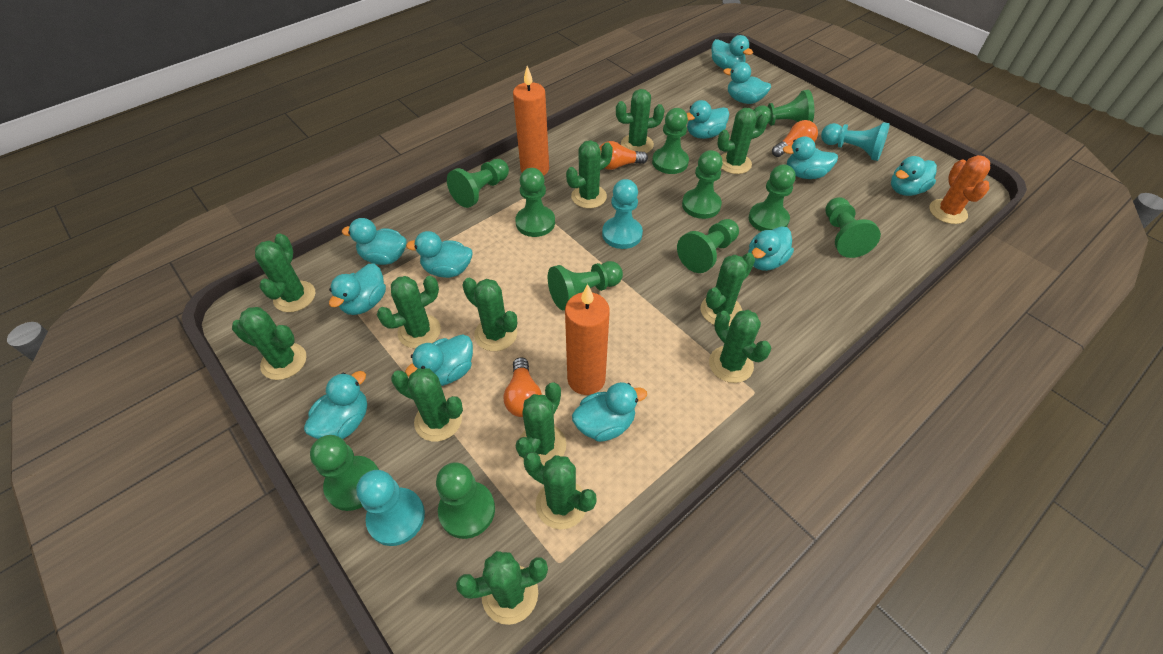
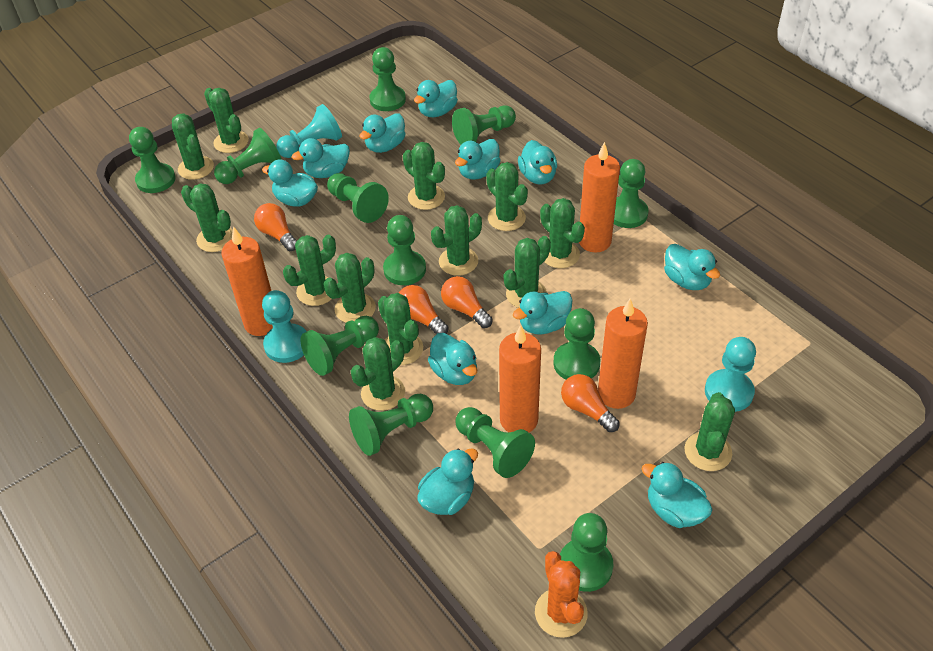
green pawn: [310,435,379,511] [436,462,495,539] [447,159,509,208] [515,168,555,237] [548,261,623,310] [652,108,689,174] [677,219,739,273] [682,150,723,219] [749,164,796,231] [754,90,814,126] [825,197,881,258] = 11 -> [129,127,176,193] [214,128,281,184] [301,316,379,376] [327,173,389,223] [349,394,433,456] [369,47,406,111] [383,215,426,285] [452,105,516,145] [455,407,535,478] [553,308,600,380] [560,513,613,592] [614,159,649,228] = 12
orange candle: [513,66,549,176] [565,284,610,395] = 2 -> [222,226,273,336] [499,325,541,432] [579,142,620,253] [598,298,648,409] = 4
orange light bulb: [504,357,542,417] [599,141,648,170] [772,120,818,157] = 3 -> [254,203,297,251] [399,285,448,334] [441,276,493,328] [561,374,620,432] = 4
turquoise duck: [304,371,367,439] [329,263,386,315] [342,218,407,265] [405,334,473,386] [406,231,473,278] [572,382,647,442] [686,100,729,139] [711,35,753,69] [723,62,771,104] [748,226,794,271] [782,136,838,179] [891,156,937,196] = 12 -> [262,159,318,207] [292,138,350,178] [359,113,406,153] [414,80,458,117] [417,448,478,515] [428,333,477,385] [455,139,501,180] [513,291,573,335] [518,140,557,184] [642,462,713,528] [664,244,720,290] = 11

